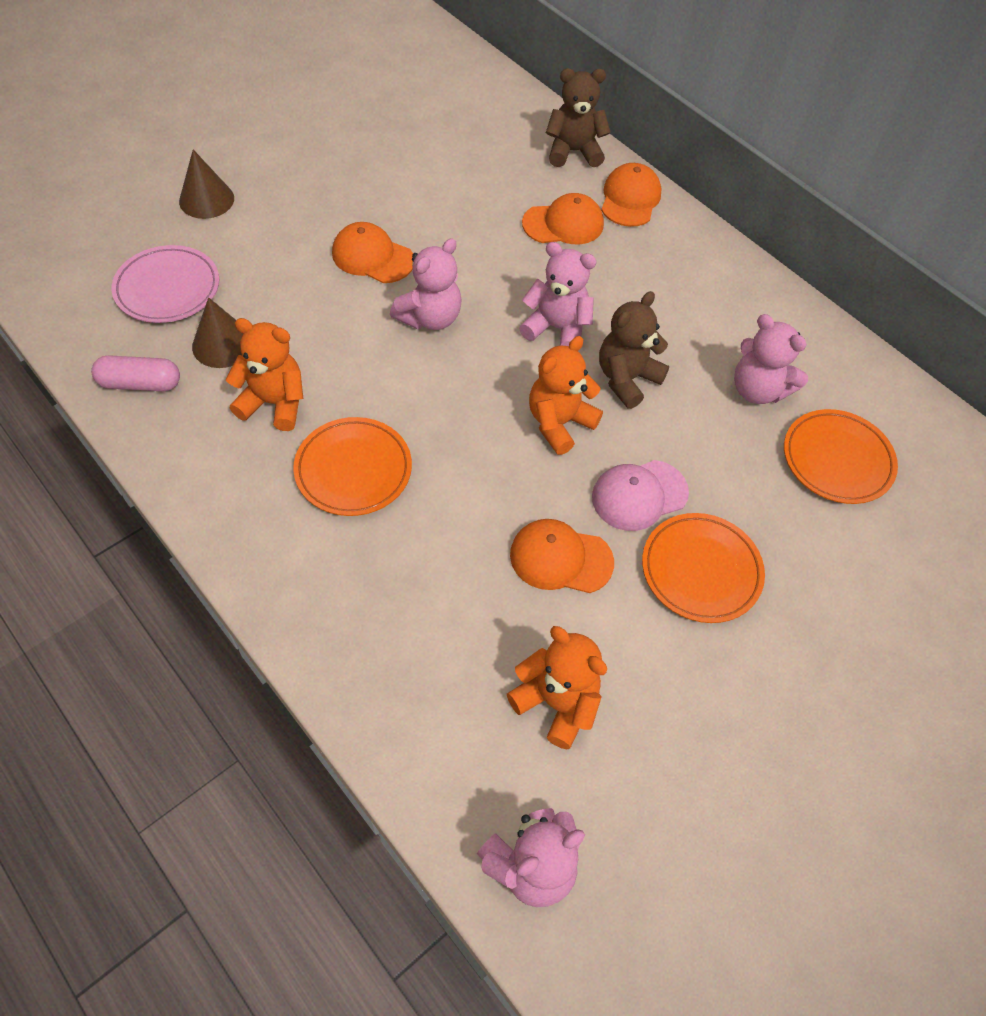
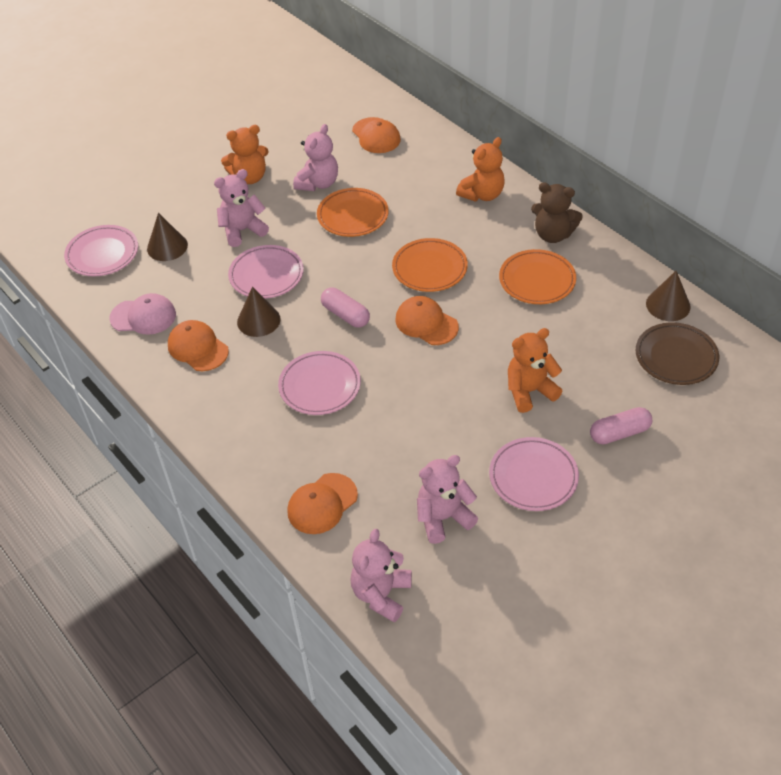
brown cone: [179,150,234,219] [192,297,243,368] = 2 -> [147,213,188,261] [237,287,281,337] [646,271,691,321] = 3
brown plate: none = 0 -> [636,322,719,385] = 1
brown teddy bear: [546,68,611,167] [599,291,669,409] = 2 -> [531,182,583,243] = 1
pink capsule: [91,355,180,391] = 1 -> [321,288,370,328] [590,407,652,444] = 2
pink plate: [111,245,220,323] = 1 -> [64,225,138,276] [228,245,304,299] [278,351,361,415] [489,437,579,511] = 4

